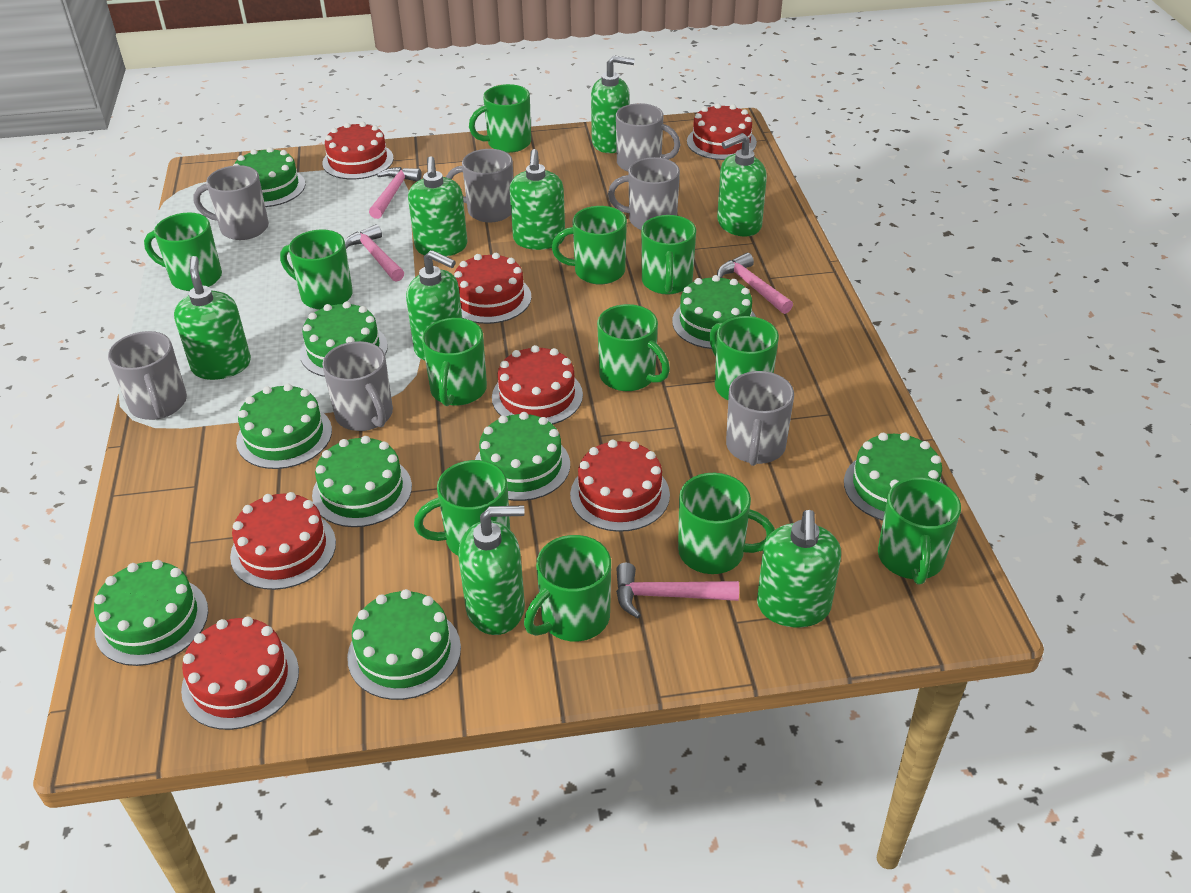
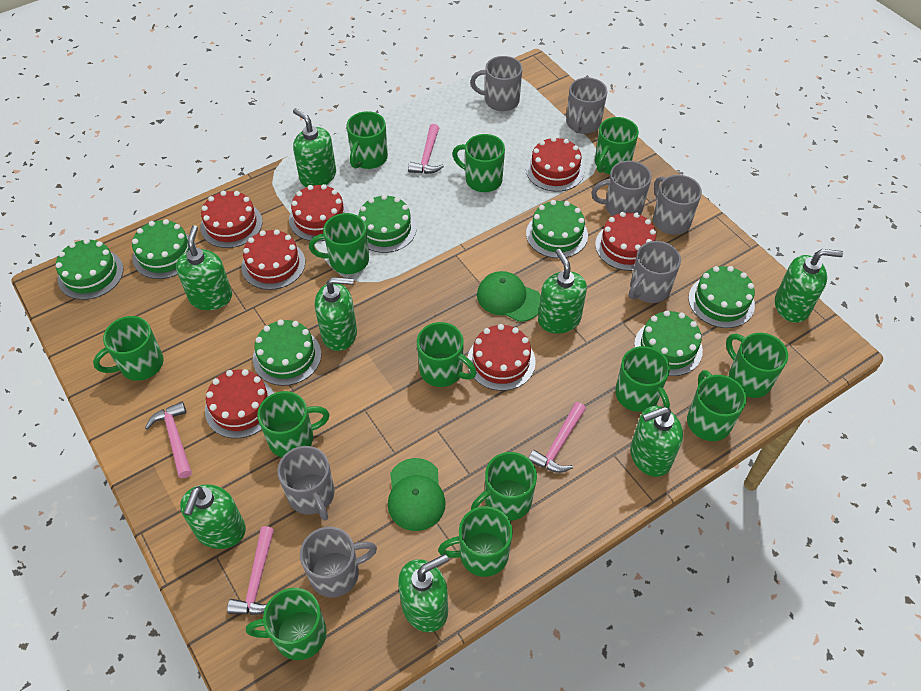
green cake: [94,560,208,666] [233,147,305,207] [236,384,332,469] [300,302,388,377] [312,436,412,527] [347,589,461,700] [475,412,570,501] [672,275,756,349] [844,432,943,521] = 9 -> [56,239,123,300] [132,219,196,279] [253,320,321,386] [358,194,417,253] [526,200,588,258] [634,310,703,376] [688,266,755,328] = 7
green cap: none = 0 -> [388,458,446,531] [477,271,541,322] = 2
green mug: [144,212,222,291] [280,229,353,310] [414,460,510,556] [422,318,487,406] [469,84,531,153] [524,535,611,641] [552,206,627,285] [597,304,670,391] [641,215,696,295] [678,473,775,574] [709,316,779,400] [878,477,961,585] = 12 -> [93,316,164,381] [246,588,327,660] [257,391,329,457] [309,213,369,274] [347,111,388,169] [417,322,477,387] [438,506,513,577] [452,134,505,192] [471,452,537,521] [595,117,639,174] [615,346,670,412] [687,370,746,441] [726,333,788,398] = 13

